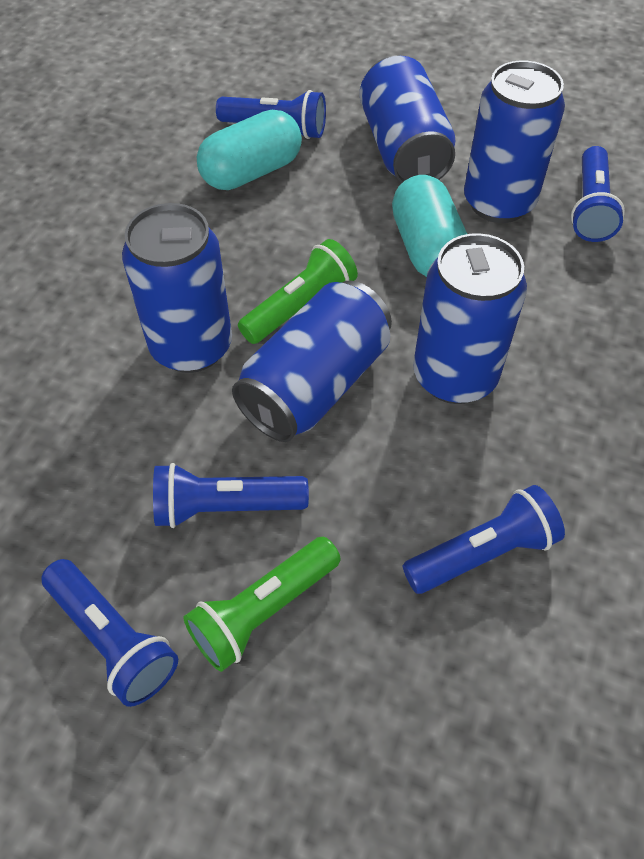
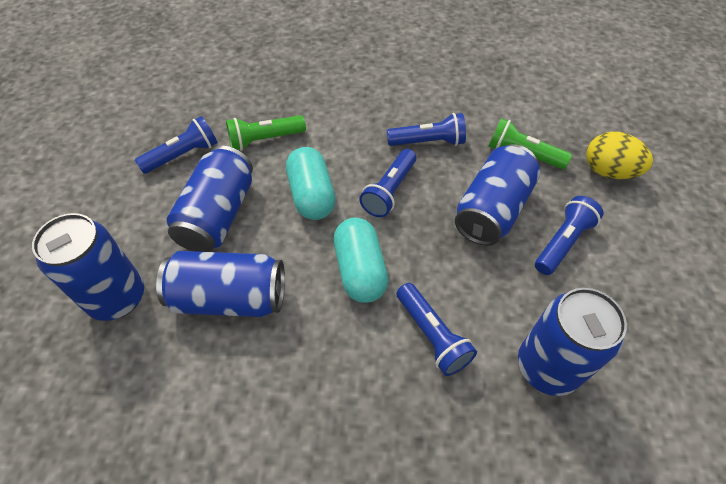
yellow egg: none = 0 -> [586,132,653,179] = 1

